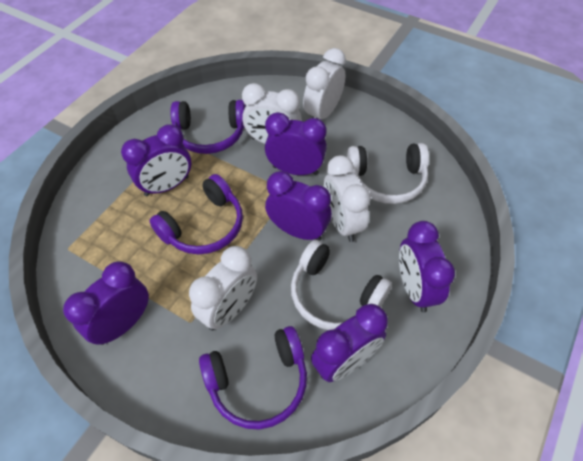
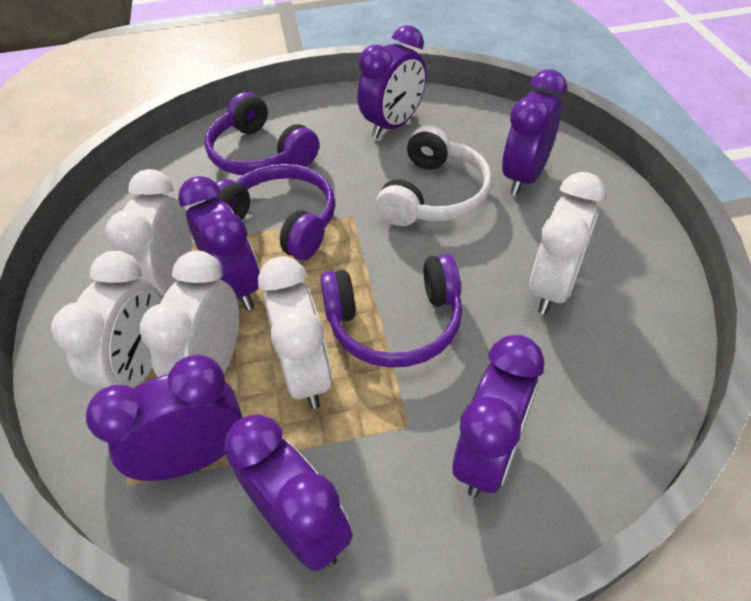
white clock: [189,246,257,330] [242,83,301,144] [303,48,346,119] [323,155,371,242] = 4 -> [51,251,162,389] [105,169,192,299] [140,251,239,377] [258,256,333,409] [529,172,605,315] = 5
white headphones: [291,240,392,330] [347,143,429,204] = 2 -> [376,125,492,226] = 1

